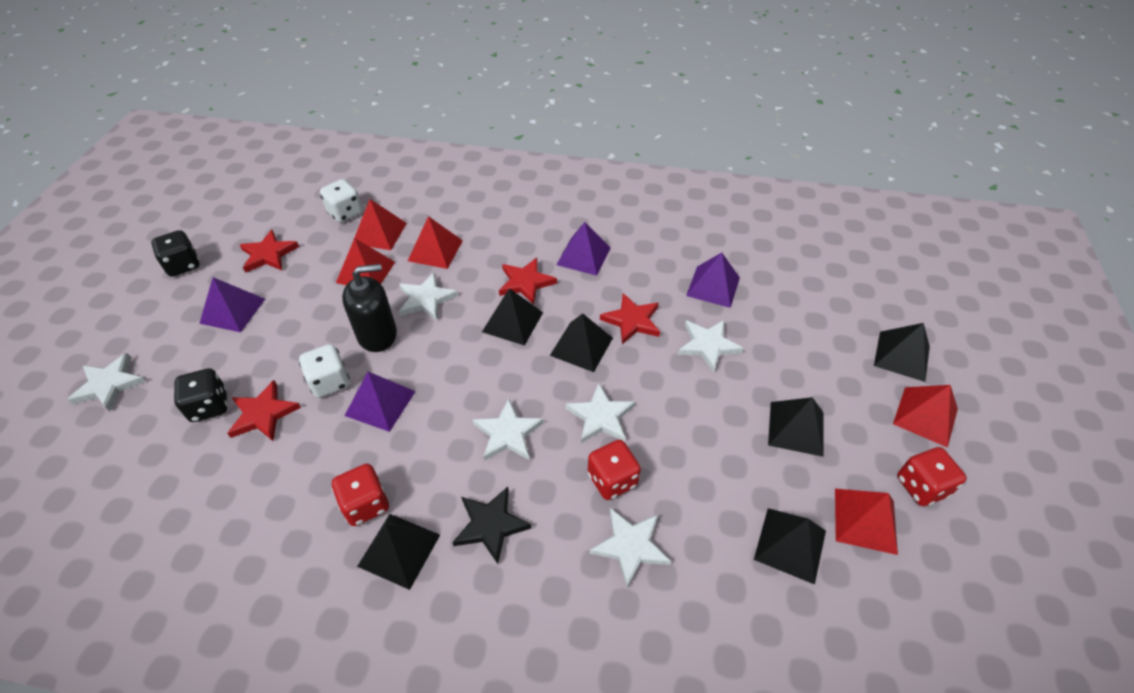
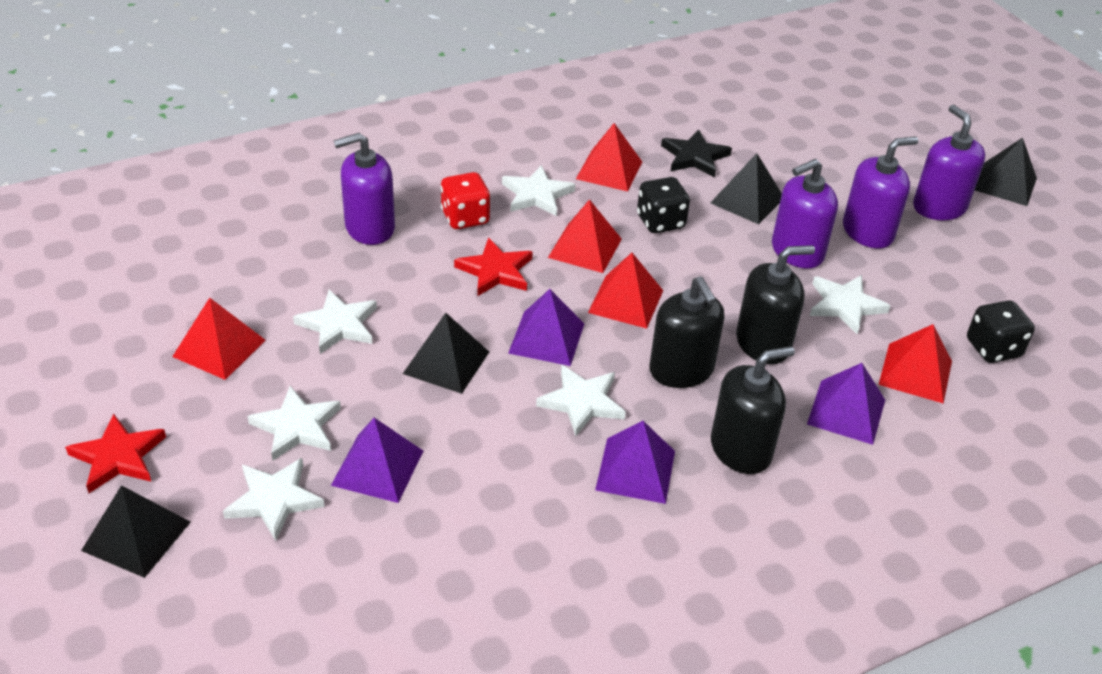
black pyramid: [357,514,440,590] [482,288,543,346] [550,313,613,372] [754,508,826,585] [768,397,823,457] [874,323,930,382] = 6 -> [81,485,191,578] [403,313,489,394] [710,153,782,224] [975,138,1037,206] = 4
black soap dispenser: [342,264,397,352] = 1 -> [649,277,724,388] [711,346,795,474] [736,245,815,364] = 3
purple soap dispenser: none = 0 -> [333,133,395,245] [772,159,838,269] [843,137,918,249] [913,105,985,220] = 4
red dice: [332,464,389,526] [588,440,641,500] [897,447,967,506] = 3 -> [440,172,491,229] = 1
red star: [227,380,301,441] [240,230,299,273] [499,258,557,305] [600,293,660,344] = 4 -> [65,414,166,493] [454,238,533,296] = 2
white dice: [299,344,350,398] [320,179,362,222] = 2 -> none = 0

